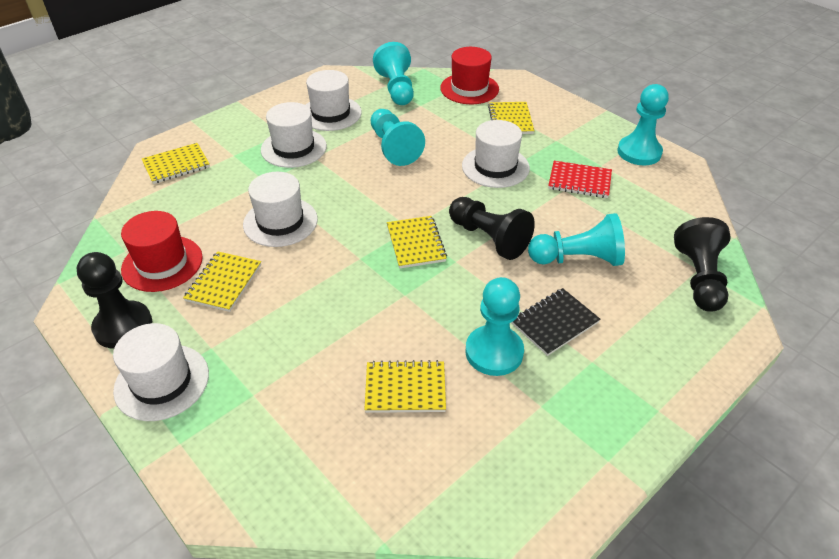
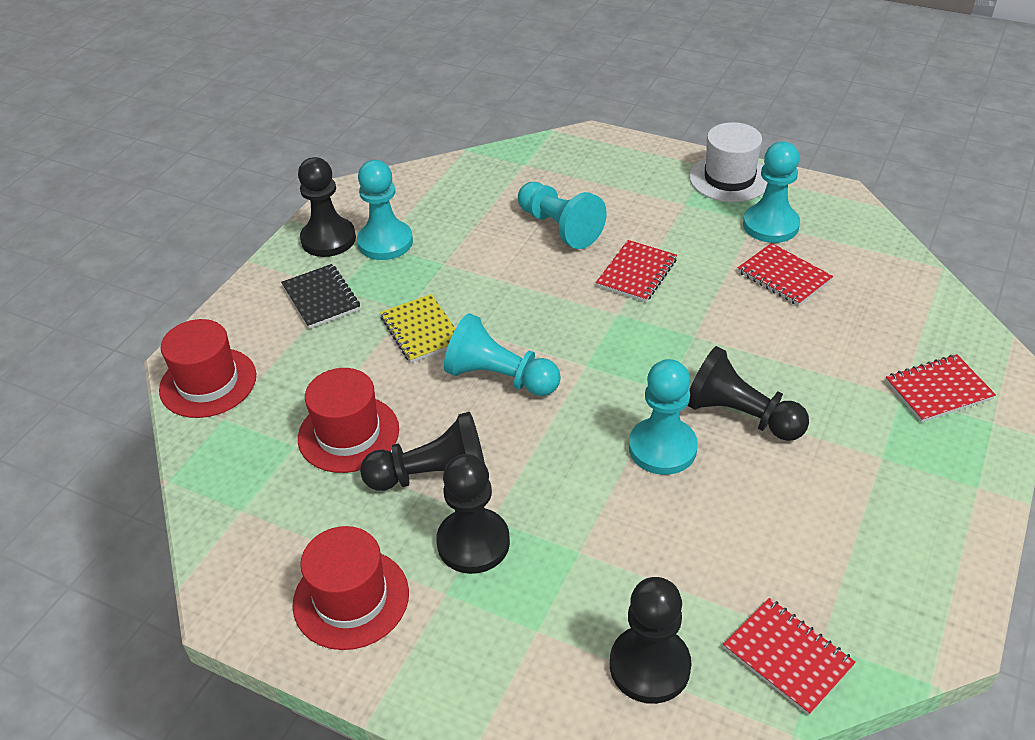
black pawn: [76,252,152,349] [449,197,535,260] [674,217,731,312] = 3 -> [298,157,356,257] [360,412,485,491] [436,454,510,574] [610,577,691,704] [687,346,809,441] = 5
red hat: [121,211,203,292] [440,47,499,104] = 2 -> [159,319,256,418] [292,526,409,650] [298,368,399,473] = 3
red notebook: [548,161,612,198] = 1 -> [596,240,677,302] [723,598,856,716] [738,243,833,306] [886,354,996,423] = 4
white hat: [113,323,209,421] [243,172,318,247] [261,102,327,168] [306,70,362,131] [462,120,530,188] = 5 -> [689,122,768,202] = 1
yellow notebook: [142,143,210,184] [183,251,261,312] [364,360,446,413] [387,216,447,269] [488,102,534,134] = 5 -> [380,294,456,363] = 1

